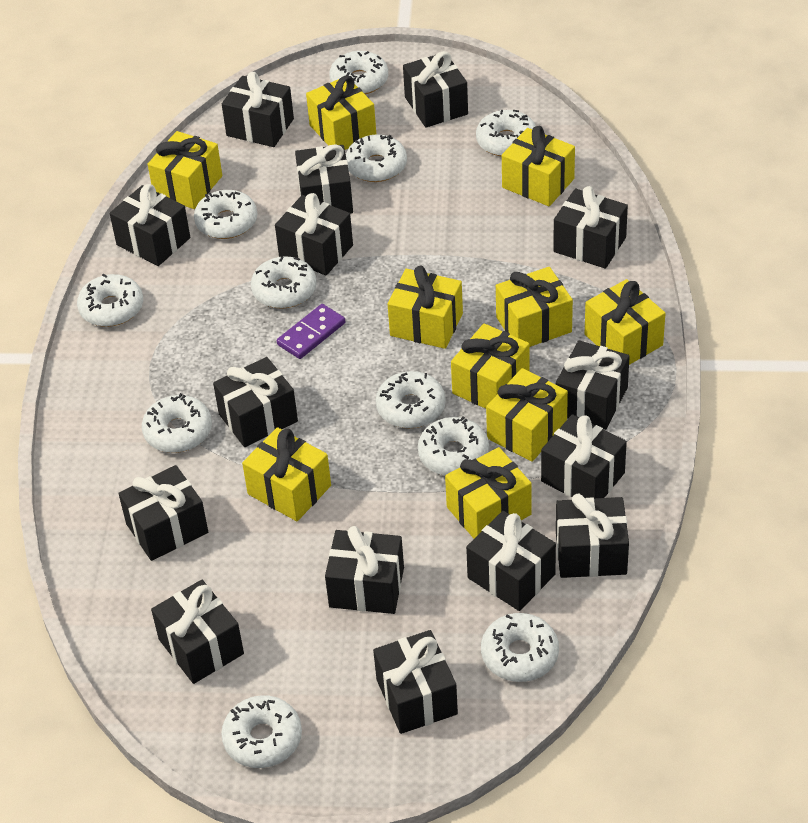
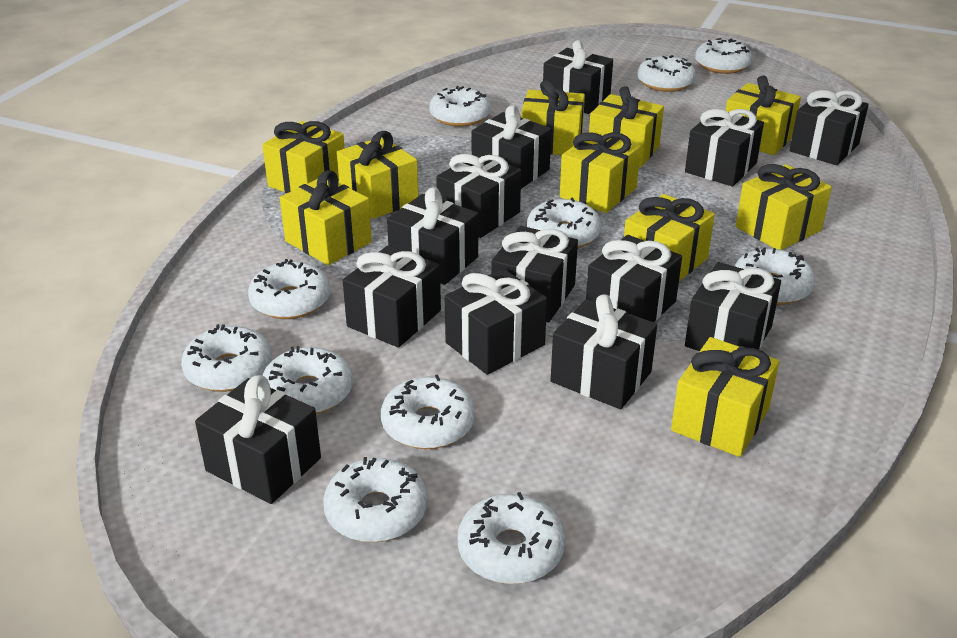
black gift: [110,184,190,266] [118,465,208,561] [151,580,244,684] [213,357,298,447] [222,72,294,147] [275,193,353,275] [295,144,353,214] [325,526,404,614] [373,630,458,734] [403,51,468,128] [466,511,556,611] [541,414,627,498] [553,186,628,269] [556,340,630,430] [556,494,629,578] = 15 -> [195,375,321,504] [343,245,441,348] [387,187,478,285] [436,153,521,238] [444,268,547,375] [472,105,551,189] [491,226,578,322] [543,40,613,114] [551,294,657,409] [586,235,682,322] [685,109,764,187] [685,262,781,351] [789,90,869,165] = 13
purple domino: [277,304,345,359] = 1 -> none = 0

